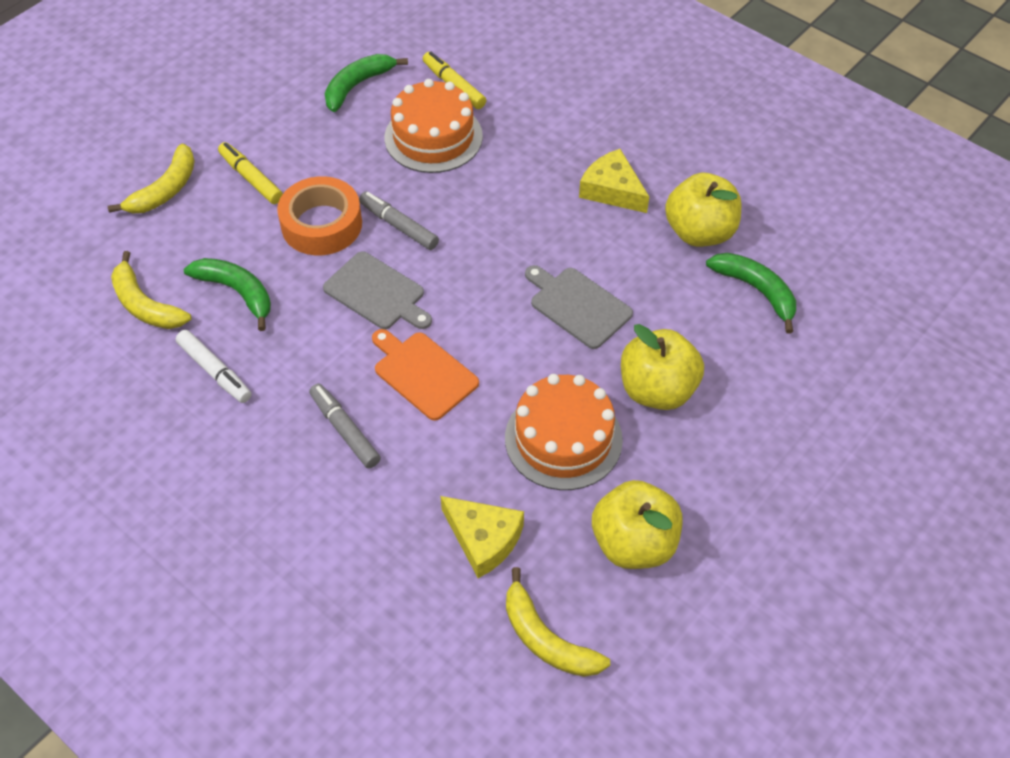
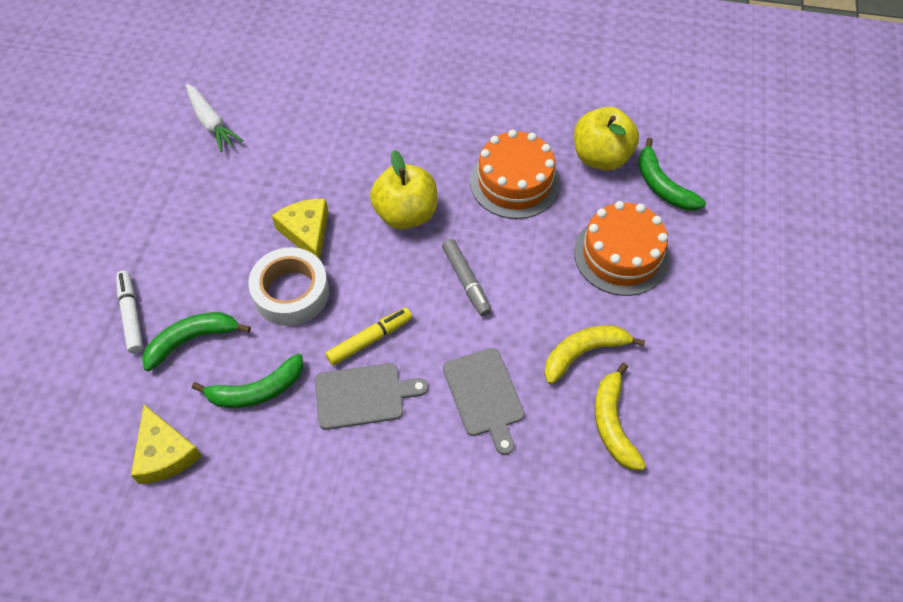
grey marker: [309,383,381,468] [359,191,439,250] = 2 -> [442,239,491,316] = 1
orange cutting board: [372,329,479,421] = 1 -> none = 0
orange tape: [277,176,362,255] = 1 -> none = 0
white carrot: none = 0 -> [186,84,243,152] = 1
white tape: none = 0 -> [248,247,329,326] = 1
yellow apple: [592,480,682,569] [621,324,704,410] [665,173,741,247] = 3 -> [370,150,437,229] [574,107,639,170] = 2
yellow banana: [108,143,195,213] [111,251,191,329] [506,567,610,677] = 3 -> [544,325,645,384] [595,363,646,470] = 2
yellow marker: [218,142,283,204] [423,52,486,109] = 2 -> [326,308,412,366] = 1

